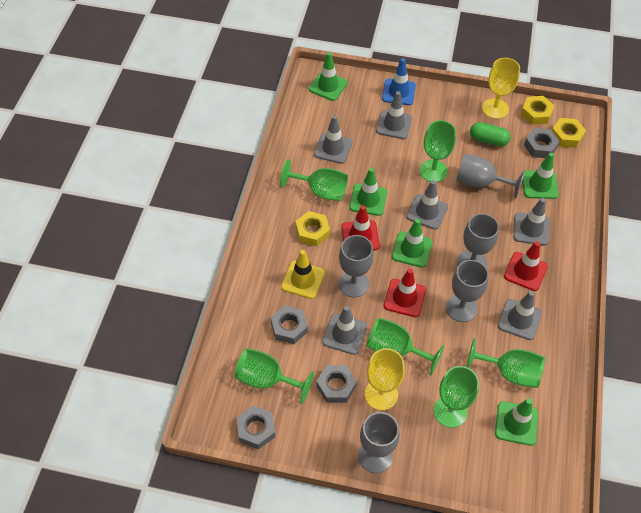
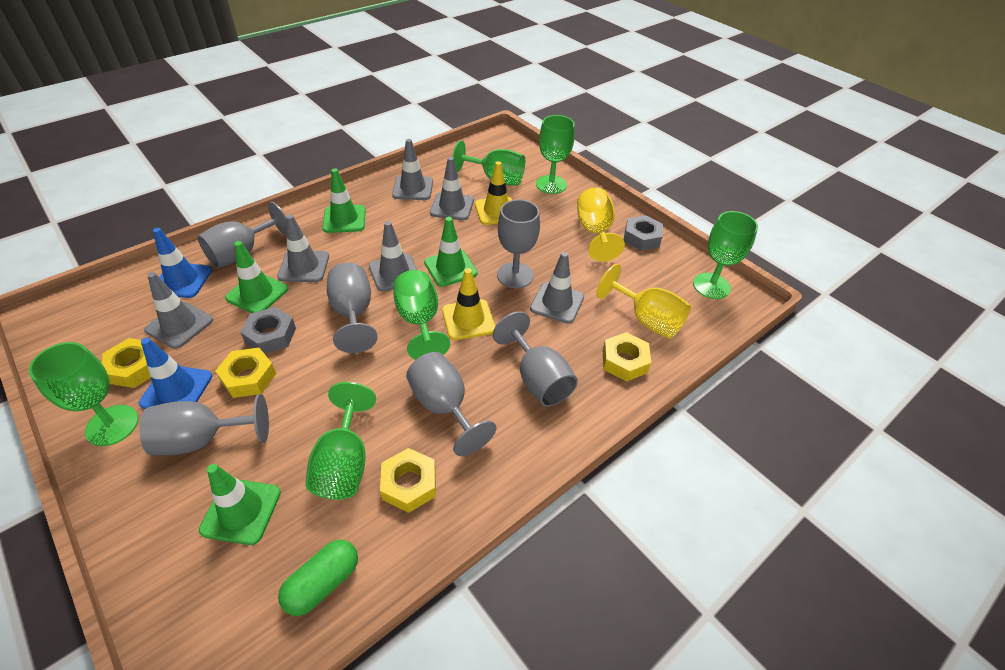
blue traffic cone: [382,58,416,105] = 1 -> [139,338,212,409] [153,228,212,298] = 2
green traffic cone: [309,52,348,101] [349,168,387,216] [392,219,433,268] [495,398,538,446] [522,153,559,199] = 5 -> [199,464,281,545] [225,241,288,313] [322,168,365,233] [424,217,478,287] = 4
grey goblet: [338,235,374,298] [358,412,400,473] [446,260,489,322] [456,154,525,199] [457,213,499,268] = 5 -> [139,394,269,455] [197,202,287,268] [327,263,378,353] [406,352,496,456] [493,311,578,406] [497,199,540,288] = 6
grey nut: [237,405,275,449] [271,305,308,344] [316,365,357,403] [524,128,560,158] = 4 -> [240,307,296,354] [624,215,663,251] = 2
red traffic cone: [341,205,380,251] [384,269,426,317] [504,241,548,291] = 3 -> none = 0
yellow nut: [295,211,330,246] [521,96,554,125] [552,118,586,148] = 3 -> [102,338,151,388] [215,348,276,398] [380,448,436,513] [603,332,651,382] = 4
yellow traffic cone: [281,250,325,299] = 1 -> [442,268,495,340] [475,161,512,225] = 2

